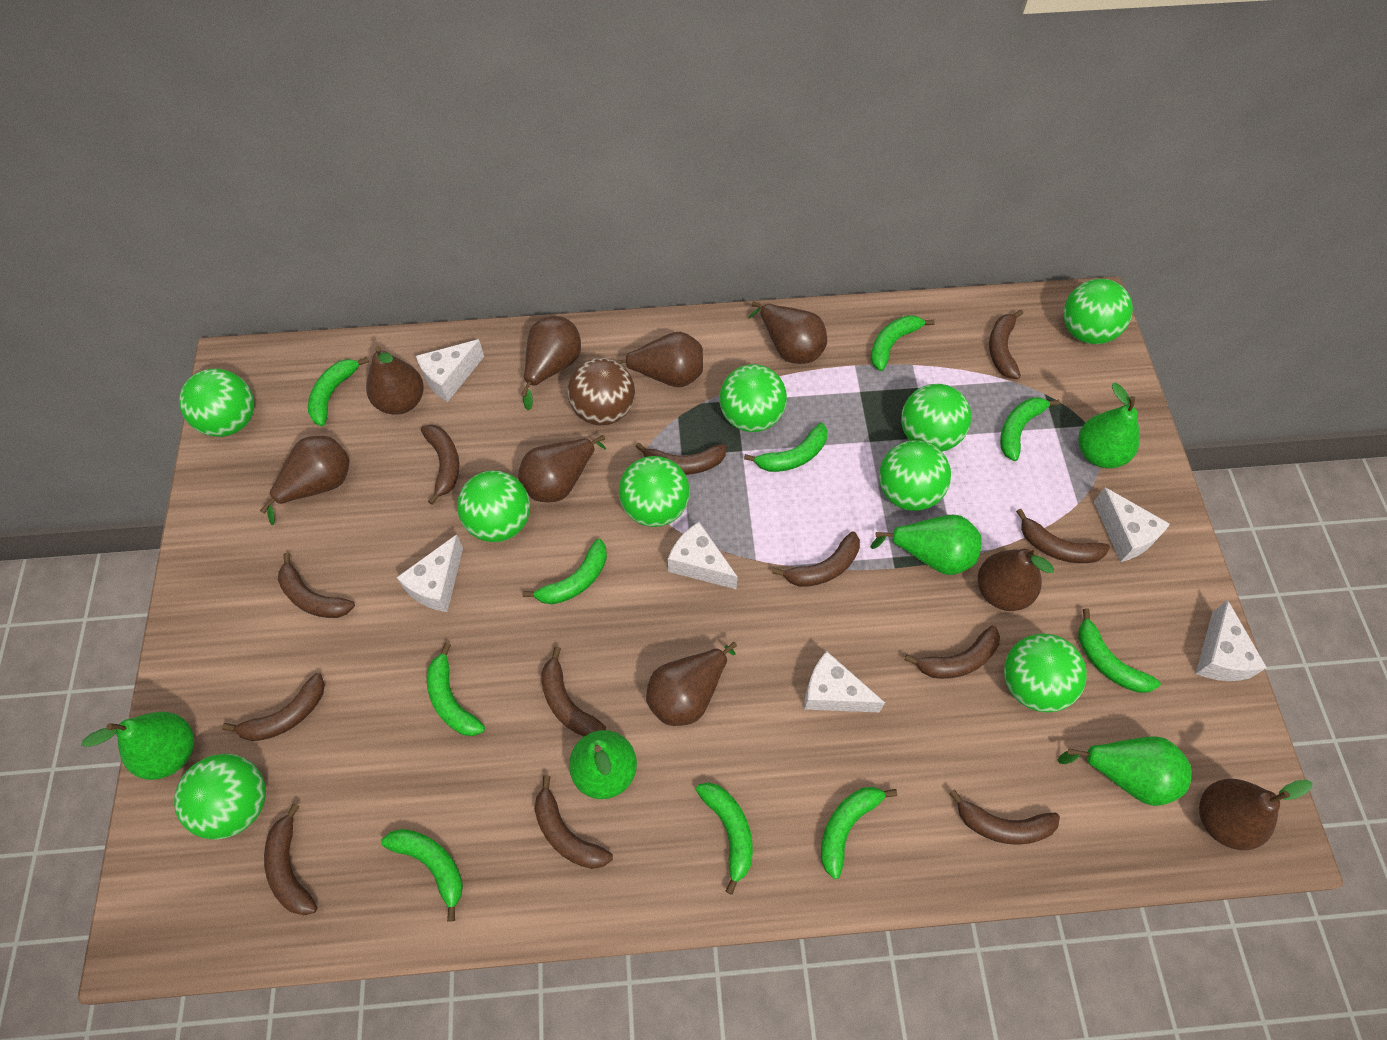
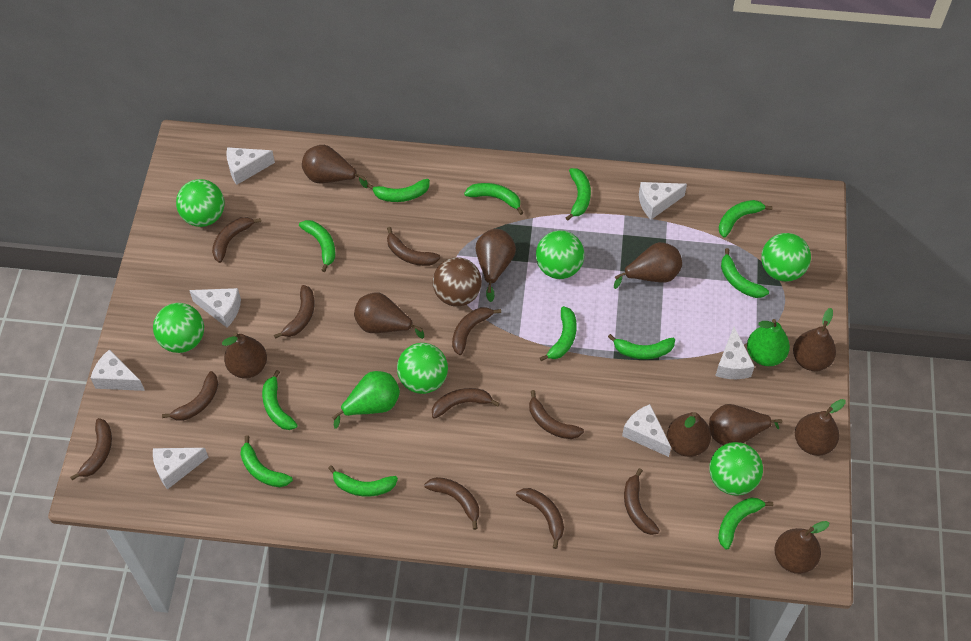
brown banana: [222,673,325,741] [264,803,317,915] [278,553,355,618] [421,424,459,505] [534,775,613,869] [541,646,606,736] [635,442,727,475] [772,531,860,587] [905,626,1000,679] [949,789,1060,845] [989,310,1023,379] [1016,509,1110,563] = 12 -> [70,418,112,480] [162,371,218,421] [212,217,261,263] [274,285,315,339] [387,227,441,266] [424,477,479,530] [432,388,500,419] [452,307,501,355] [516,488,564,549] [529,390,584,439] [624,468,660,535] = 11
brown pear: [260,436,349,525] [366,346,424,415] [518,435,606,502] [521,316,581,410] [616,332,703,387] [646,642,737,726] [749,301,827,364] [978,549,1054,611] [1199,779,1312,851] = 9 -> [222,332,267,378] [302,145,368,188] [354,292,424,339] [475,229,516,302] [614,242,682,289] [667,412,711,457] [709,404,782,445] [774,521,829,574] [793,308,836,371] [795,399,846,456] = 10
green ball: [174,754,266,840] [179,369,254,437] [457,470,530,542] [619,456,690,527] [719,364,787,432] [879,440,951,511] [901,384,972,452] [1004,634,1087,712] [1063,279,1133,344] = 9 -> [153,303,204,353] [176,179,224,227] [397,343,448,394] [536,230,584,279] [709,442,763,496] [761,233,811,282] = 6
green banana: [308,357,369,426] [381,829,463,921] [427,643,485,736] [523,539,607,605] [696,782,753,895] [744,423,827,472] [821,787,897,879] [871,315,935,371] [1000,397,1060,461] [1078,608,1161,693] = 10 -> [240,435,293,487] [262,370,297,430] [299,220,335,272] [328,465,398,497] [367,179,430,202] [464,183,523,215] [540,306,577,361] [566,168,591,221] [608,334,675,359] [718,498,773,550] [719,200,773,237] [721,248,769,298] = 12
green pear: [81,712,194,780] [569,730,637,799] [871,514,981,575] [1058,736,1192,806] [1078,383,1140,468] = 5 -> [332,371,400,429] [747,319,790,366] = 2
white cheese: [397,534,463,612] [416,339,484,402] [668,522,738,589] [804,651,885,712] [1094,487,1170,562] [1196,600,1267,681] = 6 -> [91,349,145,391] [153,448,209,490] [189,288,241,327] [226,147,275,185] [622,404,671,457] [639,182,687,220] [715,327,755,379] = 7

